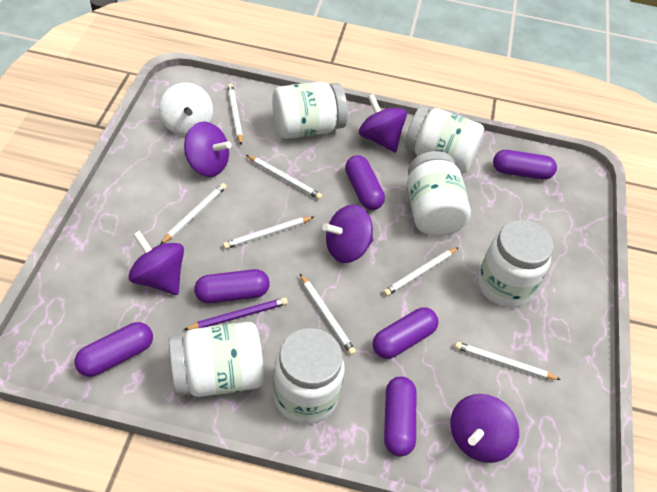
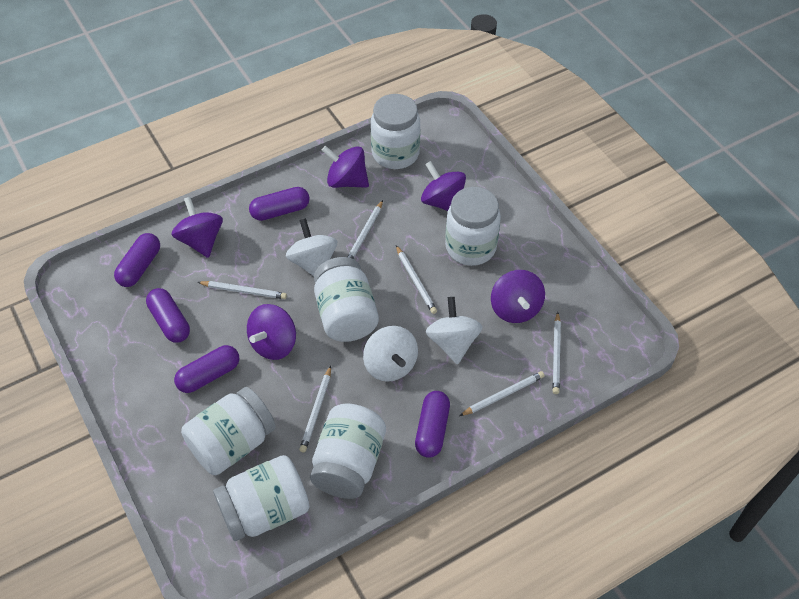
purple capsule: [75,322,153,377] [194,269,270,303] [345,155,385,210] [373,307,438,359] [384,377,416,457] [493,150,557,180] = 6 -> [114,233,160,287] [146,288,190,343] [174,345,239,393] [249,187,310,221] [415,391,450,458] = 5
purple pencil: [184,297,288,330] = 1 -> none = 0
white pencil: [160,183,227,245] [223,217,314,249] [227,83,243,145] [246,155,322,200] [300,274,356,355] [383,247,459,296] [455,342,561,380] = 7 -> [197,281,287,299] [299,366,331,452] [347,200,383,259] [396,245,437,314] [460,371,545,416] [552,312,561,394] = 6
white spinning top: [159,83,213,136] = 1 -> [286,218,337,276] [363,326,418,382] [426,297,483,365] = 3

